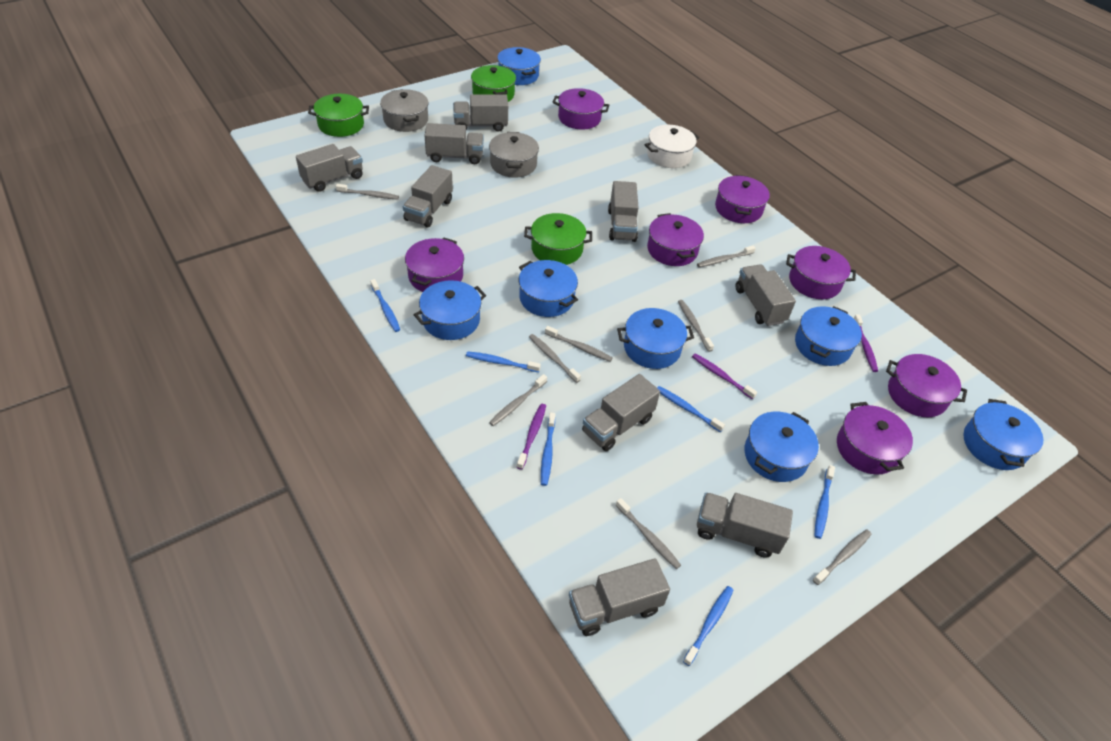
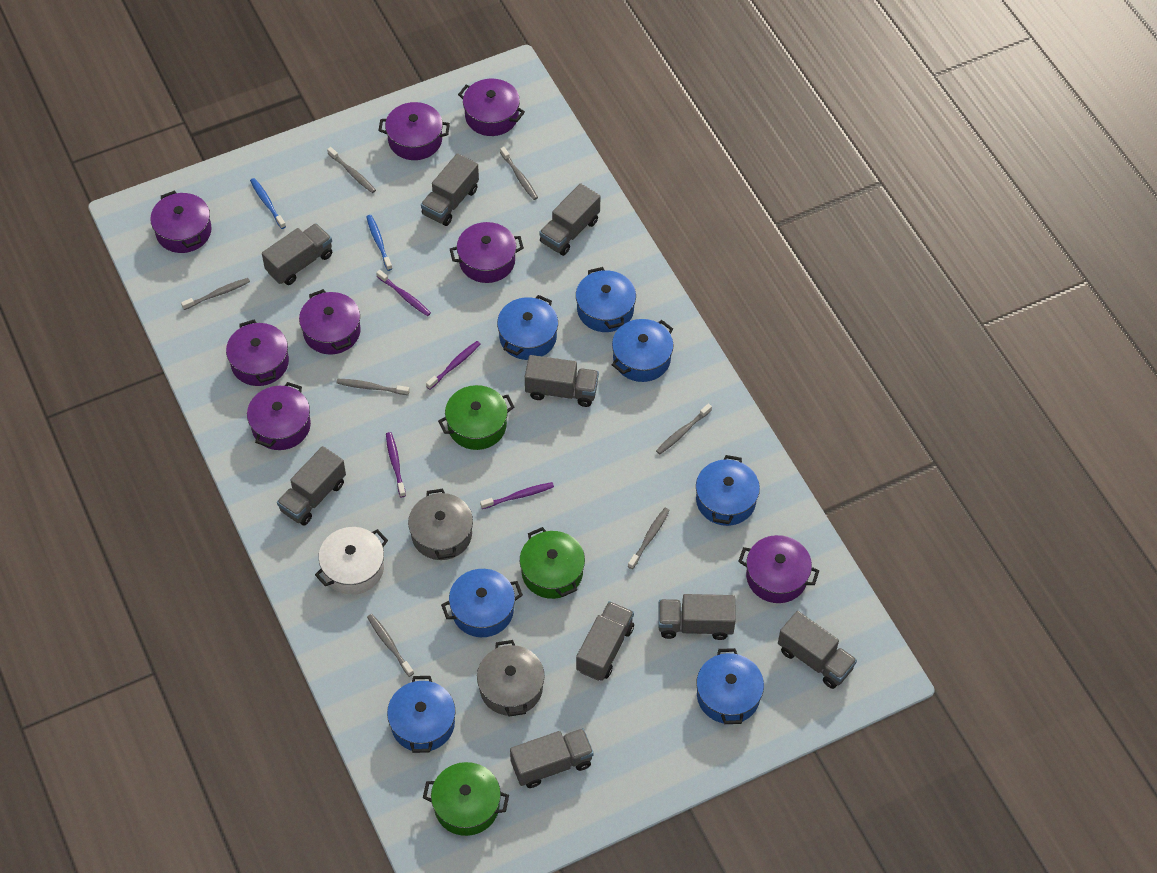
blue toothbrush: [370,279,400,332] [466,351,541,372] [541,413,555,486] [657,386,725,432] [683,586,734,666] [814,465,835,539] = 6 -> [250,178,286,229] [366,215,392,271] = 2
grey toothbrush: [336,184,399,200] [489,374,547,426] [529,334,581,383] [545,326,613,362] [616,498,681,569] [678,300,714,352] [697,246,756,267] [813,530,872,585] = 8 -> [181,278,250,310] [327,147,376,193] [336,379,410,395] [367,614,414,677] [500,147,538,200] [628,508,670,569] [656,404,712,454] = 7
purple pot: [405,237,464,292] [553,88,609,129] [647,213,704,266] [715,175,770,223] [786,246,856,299] [837,402,913,475] [886,354,967,417] = 7 -> [150,191,212,253] [226,320,289,386] [247,382,311,450] [299,289,361,355] [379,102,450,160] [450,222,524,283] [458,79,525,136] [738,535,819,603] = 8
purple toothbrush: [517,404,546,470] [692,353,757,399] [853,314,878,372] = 3 -> [376,270,431,316] [386,432,406,497] [426,341,480,390] [480,482,554,509] = 4

